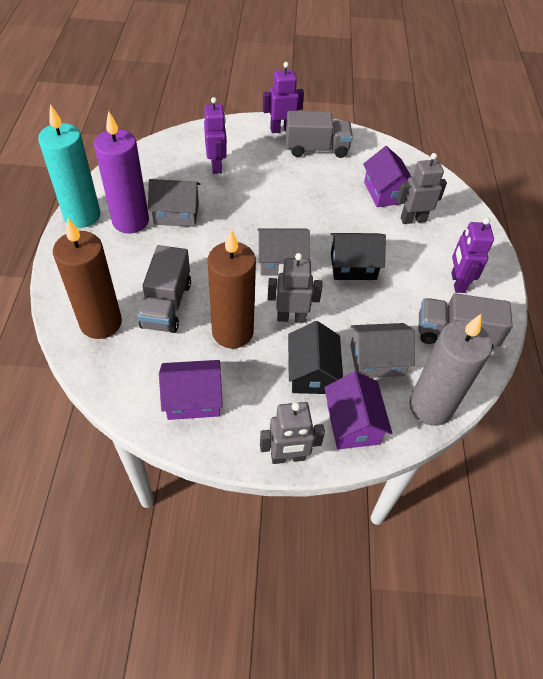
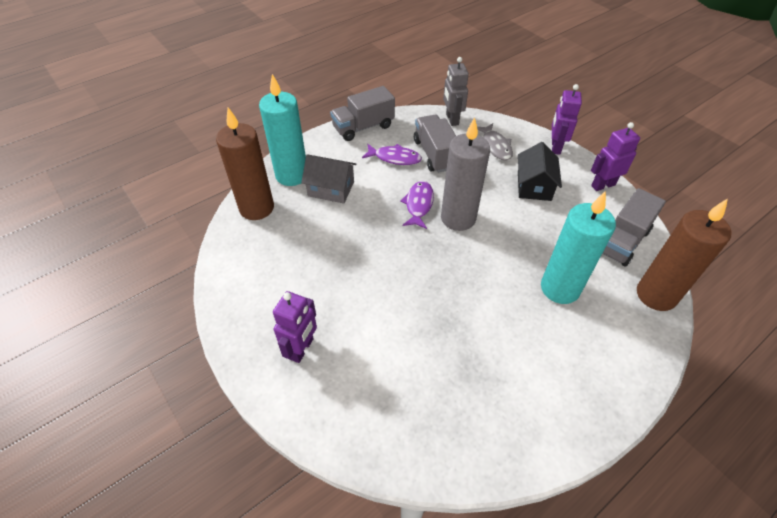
black house: [288,321,343,394] [331,233,386,280] = 2 -> [518,142,562,201] = 1
grey fish: none = 0 -> [477,123,513,161] = 1
grey house: [148,179,200,227] [257,228,310,276] [350,323,415,378] = 3 -> [301,154,356,203] = 1
grey robot: [260,402,325,464] [268,253,323,323] [397,153,447,224] = 3 -> [443,57,469,126] = 1
purple candle: [94,111,149,234] = 1 -> none = 0
purple fish: none = 0 -> [362,144,422,165] [400,181,434,229] = 2
purple house: [159,360,223,420] [324,371,392,449] [363,146,411,207] = 3 -> none = 0
turquoise candle: [38,104,101,228] = 1 -> [259,74,306,186] [541,191,616,304] = 2

